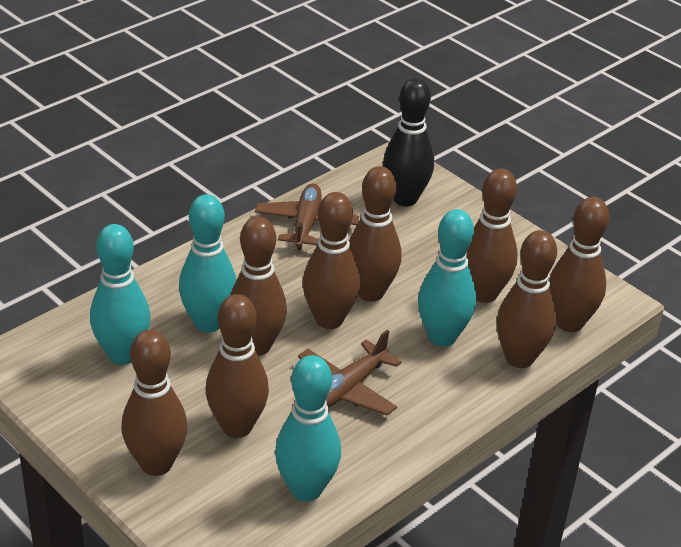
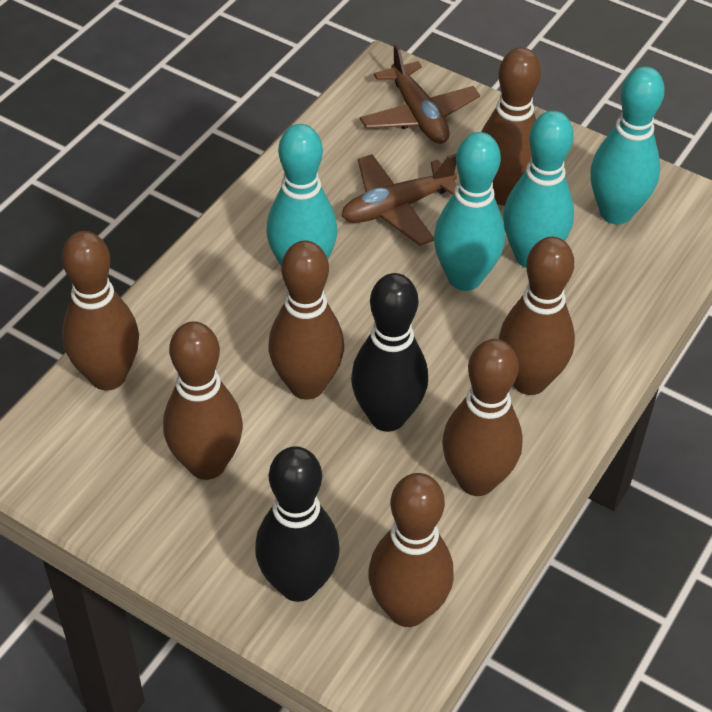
black bowling pin: [383,78,434,206] = 1 -> [255,446,340,602] [351,273,428,432] = 2
brown bowling pin: [121,330,187,476] [205,294,269,438] [230,217,287,356] [303,192,360,329] [349,166,402,302] [467,168,518,303] [497,230,557,368] [549,197,609,332] = 8 -> [62,231,139,391] [163,321,243,480] [268,241,344,400] [368,473,454,627] [442,339,523,496] [481,47,541,205] [499,237,575,395] = 7

